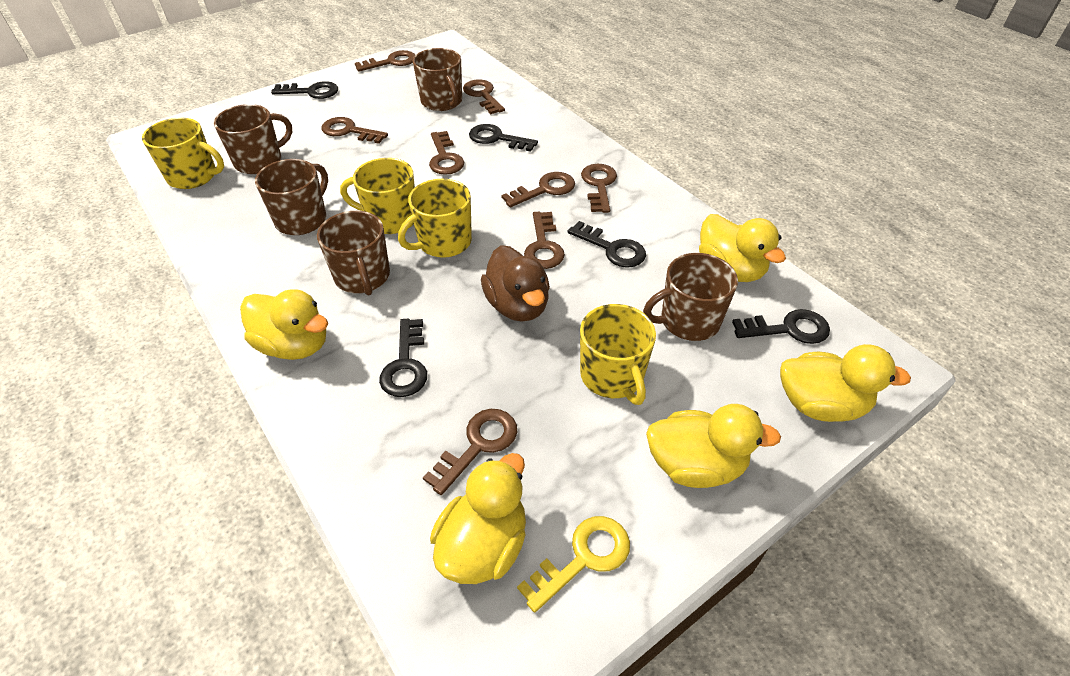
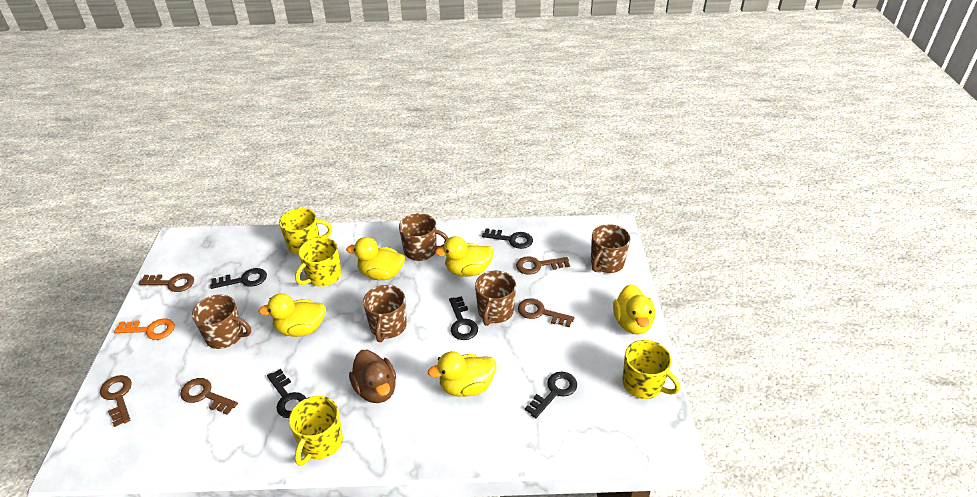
brown key: [322,117,388,144] [355,50,415,72] [423,409,517,495] [429,131,464,175] [463,79,505,114] [502,172,575,207] [524,211,565,269] [581,164,617,213] = 8 -> [100,375,132,427] [138,273,194,292] [180,378,238,415] [516,256,570,275] [518,299,575,327] = 5
orange key: none = 0 -> [114,318,175,340] = 1
yellow key: [517,516,630,613] = 1 -> none = 0

